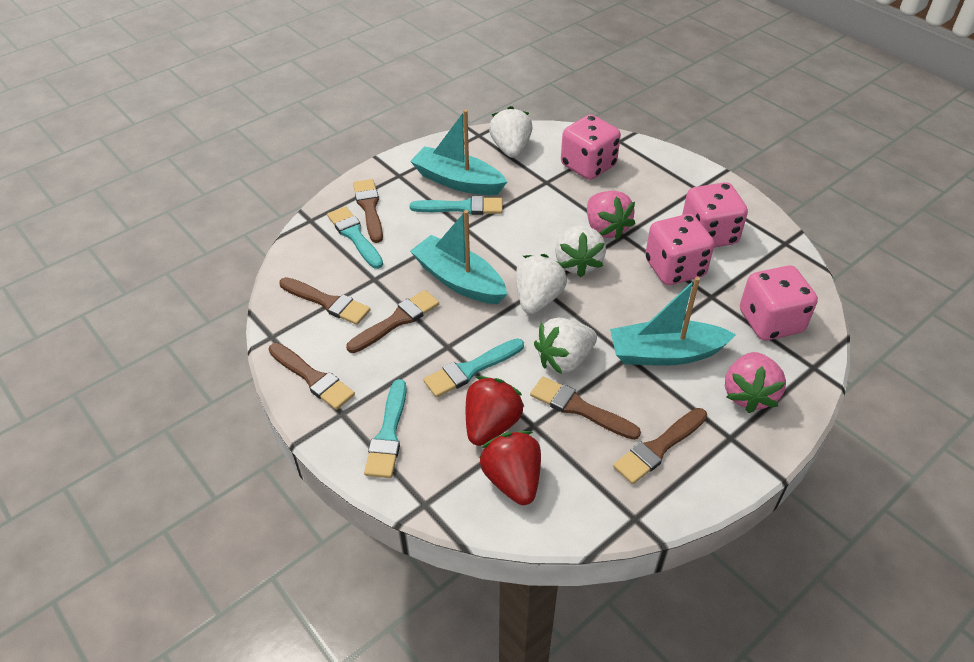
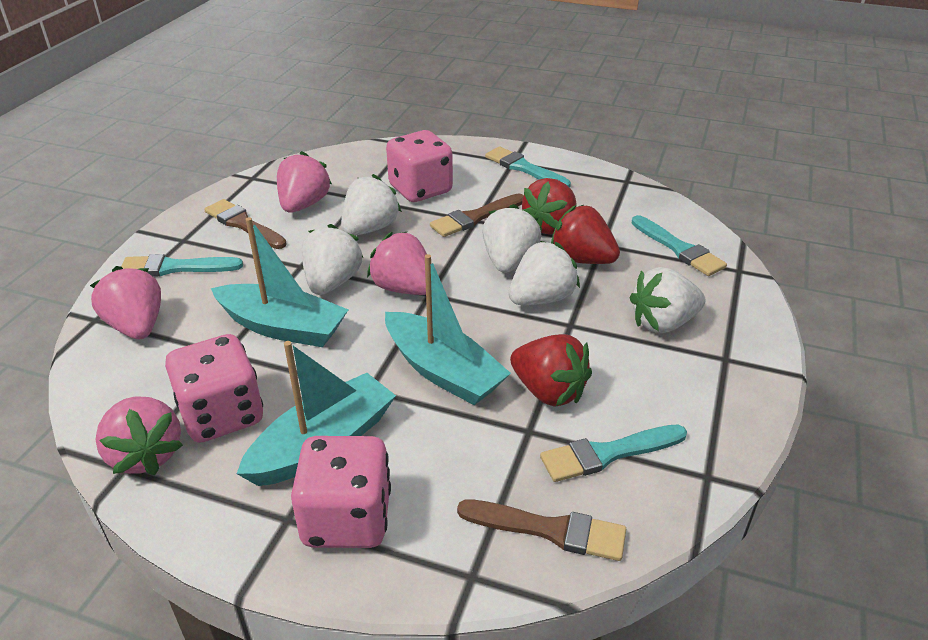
brown brush: [269,343,355,410] [279,277,371,325] [346,290,439,353] [353,179,383,243] [530,377,641,440] [613,408,707,484] = 6 -> [204,199,287,249] [430,194,524,237] [457,499,626,561] = 3
pink dice: [561,115,621,180] [645,214,714,285] [682,182,748,248] [740,266,818,340] = 4 -> [165,334,263,443] [291,436,391,548] [386,130,453,202] = 3
pink strawberry: [587,191,635,240] [725,352,786,413] = 2 -> [90,266,161,339] [95,396,183,475] [277,151,332,213] [367,232,427,295] = 4
red strawberry: [466,376,524,446] [480,431,541,505] = 2 -> [510,334,592,406] [522,178,576,235] [551,205,620,264] = 3
white strawberry: [489,106,533,158] [516,254,567,314] [534,318,597,374] [555,225,606,278] = 4 -> [302,224,363,295] [341,174,402,235] [482,204,541,273] [509,241,580,305] [629,267,705,333] = 5

